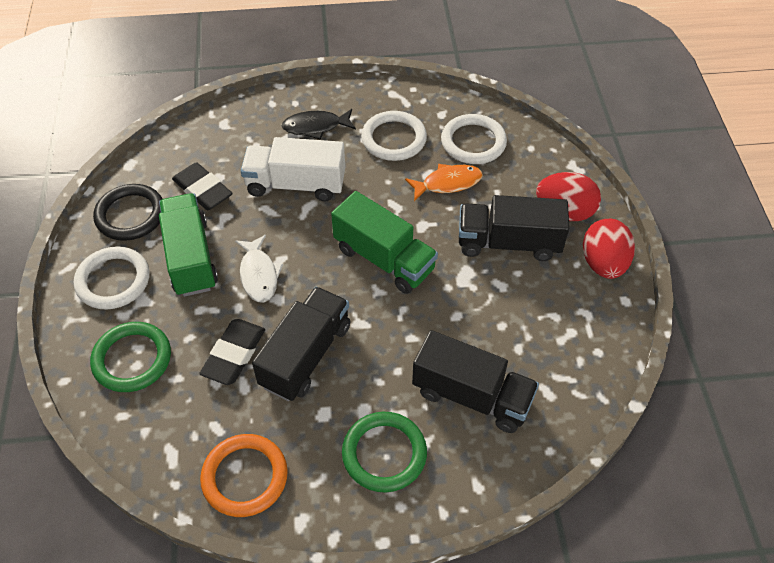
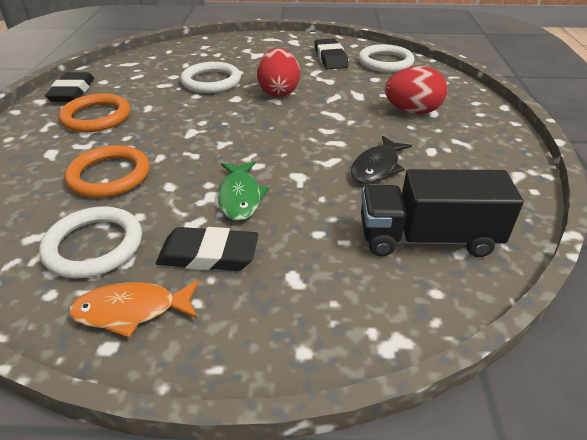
black eraser: [172,162,233,210] [199,319,265,385] = 2 -> [45,72,94,102] [156,227,258,271] [315,38,348,69] = 3
black ring: [93,184,163,241] = 1 -> none = 0
black truck: [252,287,350,401] [412,330,539,433] [459,195,569,261] = 3 -> [361,169,524,257] = 1
green fish: none = 0 -> [218,161,269,221] = 1
green ring: [90,322,171,392] [342,412,427,492] = 2 -> none = 0
green truck: [159,193,218,297] [331,191,438,294] = 2 -> none = 0
orange ring: [200,434,288,517] = 1 -> [59,93,130,132] [64,145,150,198] = 2
white fish: [235,235,283,302] = 1 -> none = 0
white truck: [241,137,345,201] = 1 -> none = 0

